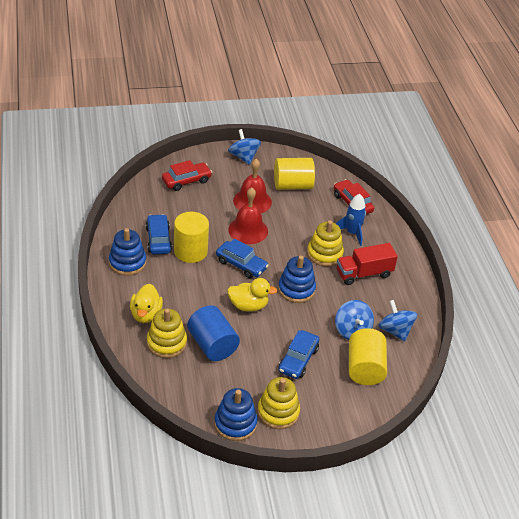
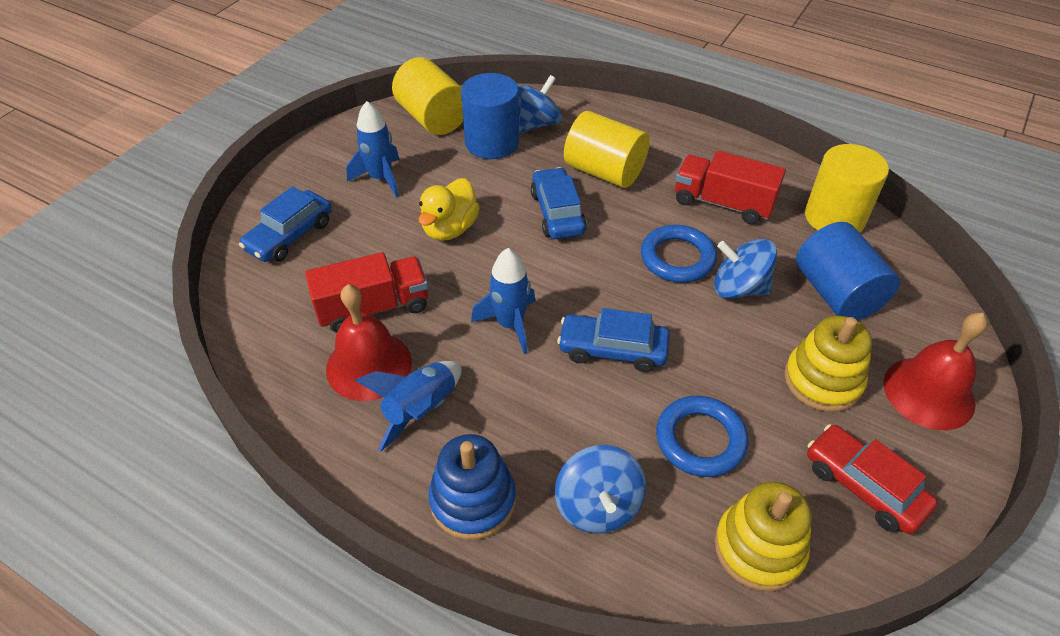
blue cylinder: [187,305,240,361] = 1 -> [461,73,519,159] [796,222,900,321] = 2
blue ring: none = 0 -> [641,225,717,283] [656,396,749,477] = 2
blue rocket: [336,194,366,246] = 1 -> [347,101,400,198] [355,361,462,452] [471,248,536,354] = 3
blue stacking toy: [109,228,146,276] [214,388,258,441] [278,256,316,303] = 3 -> [428,434,516,540] = 1
red car: [162,160,212,191] [334,179,374,214] = 2 -> [807,424,938,534] = 1
red truck: [337,243,398,285] = 1 -> [305,252,428,333] [675,151,786,224] = 2
yellow duck: [130,284,163,323] [227,278,277,312] = 2 -> [418,178,480,241] = 1
yellow stacking toy: [147,309,187,358] [257,377,300,429] [307,220,344,266] = 3 -> [714,482,812,591] [784,316,872,412] = 2

